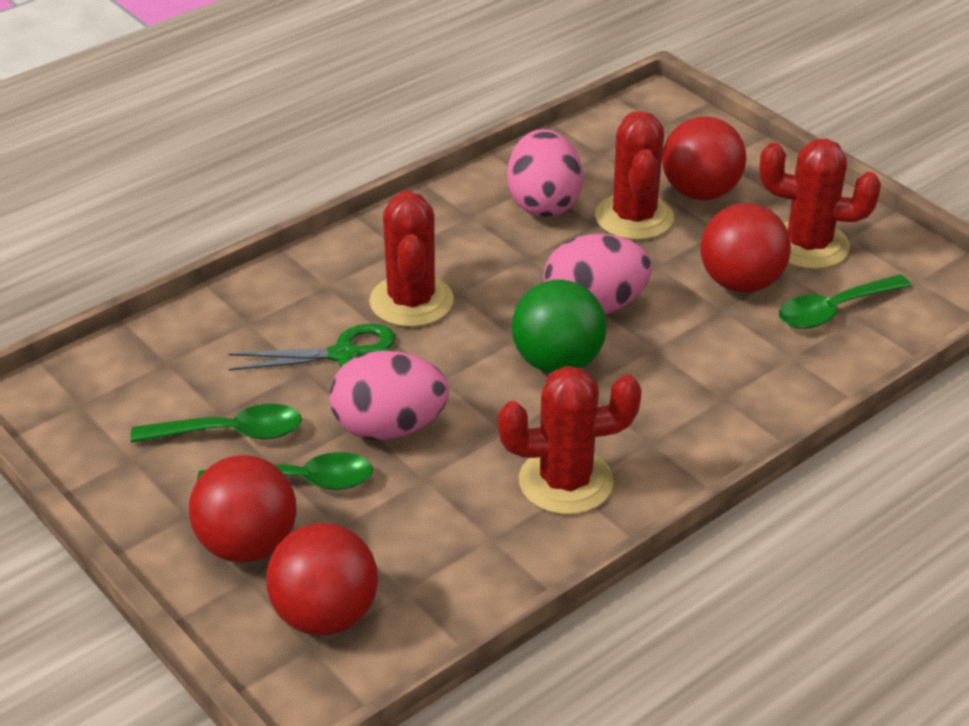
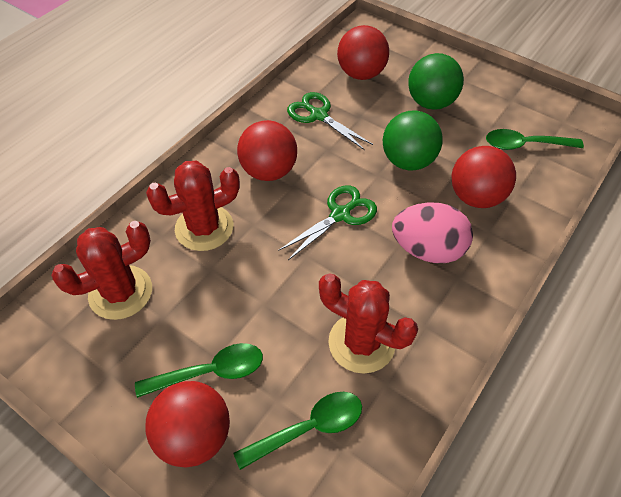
green ball: [512,280,606,373] = 1 -> [383,110,443,170] [408,53,464,110] = 2
green scissors: [228,324,395,371] = 1 -> [278,185,377,260] [287,92,373,150] = 2
pink egg: [330,351,449,440] [507,129,583,217] [543,234,652,314] = 3 -> [392,202,473,263] = 1
red cactus: [369,190,454,327] [498,366,642,515] [595,111,674,240] [759,139,881,269] = 4 -> [51,221,152,320] [146,161,240,251] [319,273,418,374] = 3

